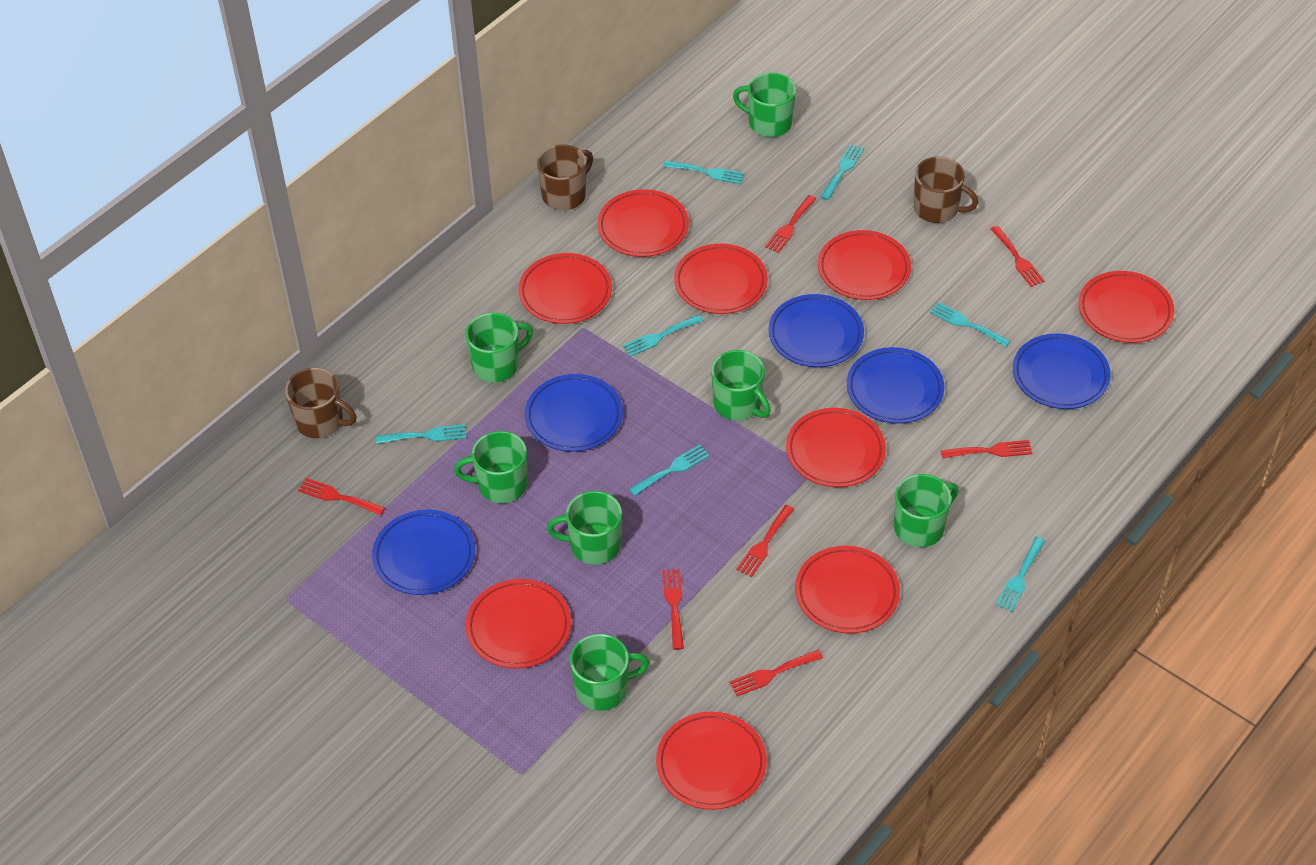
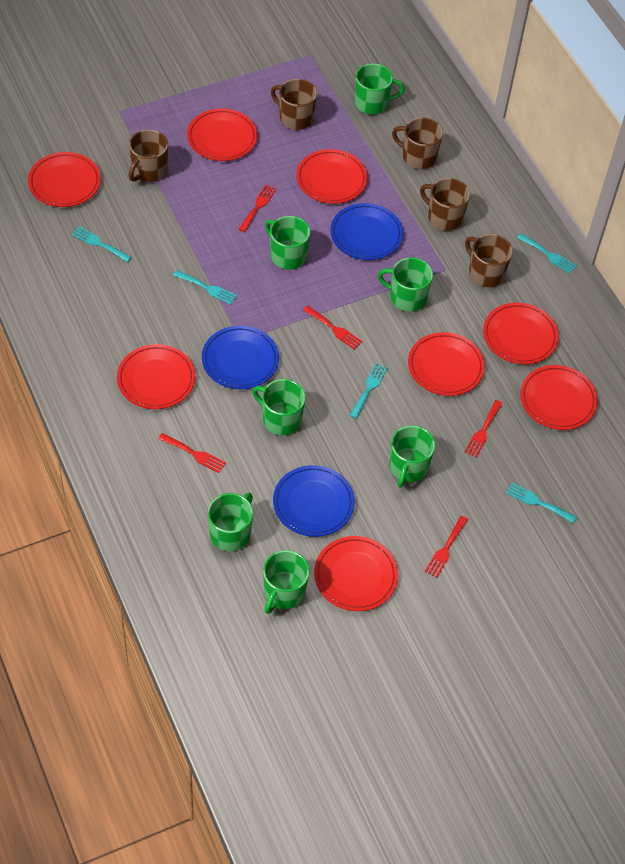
blue plate: [372,510,475,595] [525,374,623,452] [768,294,864,367] [847,347,944,424] [1013,333,1111,409] = 5 -> [202,326,279,389] [273,465,355,537] [330,203,403,260] = 3
brown mug: [285,368,357,438] [537,144,593,210] [914,157,978,223] = 3 -> [129,129,168,182] [271,79,317,130] [392,117,443,169] [420,178,470,231] [465,234,513,287] = 5
red fork: [298,478,385,516] [662,569,684,650] [729,650,823,697] [736,505,794,577] [765,195,816,253] [941,440,1032,458] [990,226,1045,287] = 7 -> [158,433,226,473] [239,185,276,232] [303,306,362,349] [425,516,468,578] [465,400,503,458] = 5
red plate: [466,579,571,669] [518,253,612,324] [597,189,689,257] [656,711,767,810] [674,244,768,314] [786,408,886,487] [795,546,900,634] [818,230,911,300] [1078,271,1175,343] = 9 -> [28,152,101,207] [117,344,195,409] [187,108,257,161] [296,149,367,204] [314,536,398,611] [408,332,485,396] [483,303,559,364] [520,365,598,430] = 8
turquoise fork: [376,424,466,444] [622,314,704,357] [628,445,710,496] [663,160,744,184] [821,144,864,200] [930,302,1011,347] [996,536,1045,612] = 7 -> [72,226,132,262] [173,270,237,305] [349,363,388,419] [506,483,577,523] [517,233,576,274] = 5

